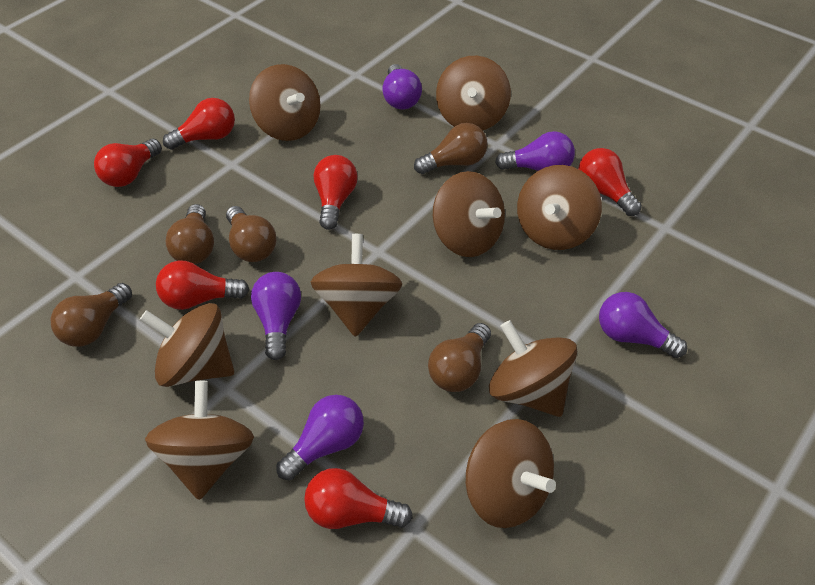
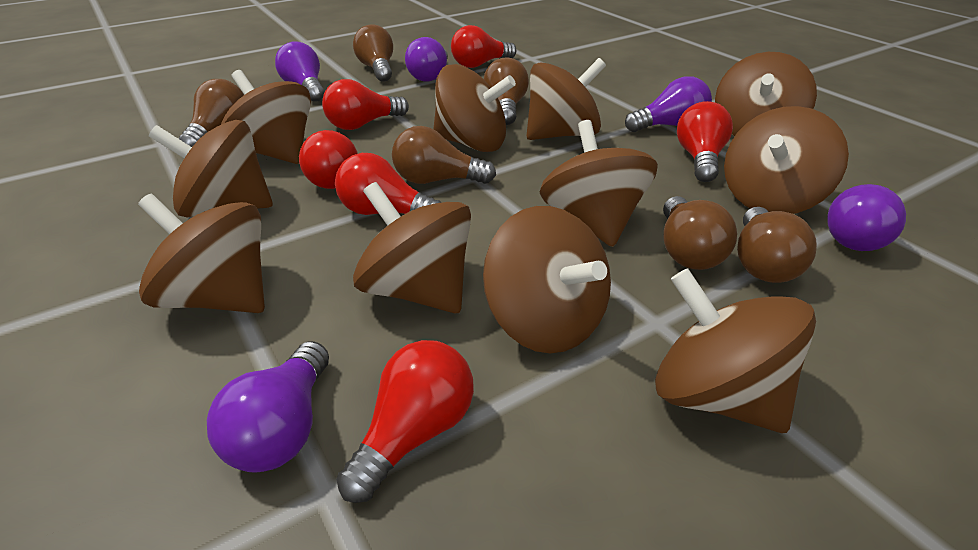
brown light bulb: [51,283,132,347] [166,204,214,264] [226,206,276,262] [414,123,487,174] [428,323,491,392] = 5 -> [179,79,244,147] [353,24,393,82] [392,126,496,184] [484,57,529,125] [663,196,737,270] [737,207,817,283] = 6
brown spinning top: [140,303,234,387] [145,381,254,500] [249,64,321,141] [311,234,402,337] [433,171,505,257] [436,56,511,130] [466,419,556,528] [489,320,577,417] [517,165,602,250] = 9 -> [138,194,265,313] [149,120,273,217] [221,70,311,164] [353,182,471,313] [433,64,516,152] [483,206,611,353] [526,58,606,140] [540,120,658,247] [655,268,816,433] [715,52,817,136] [724,106,849,214] = 11

